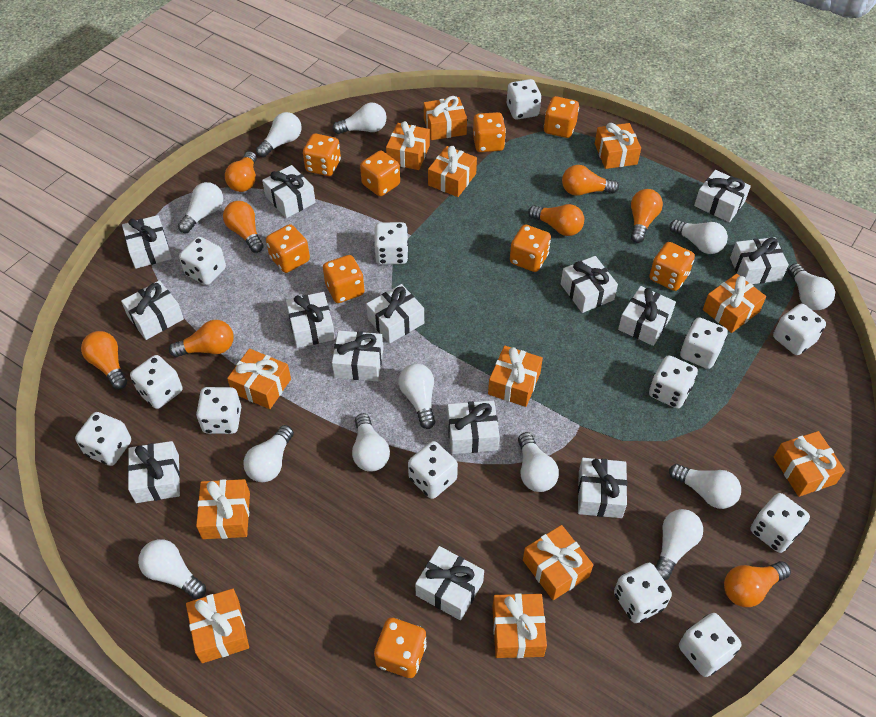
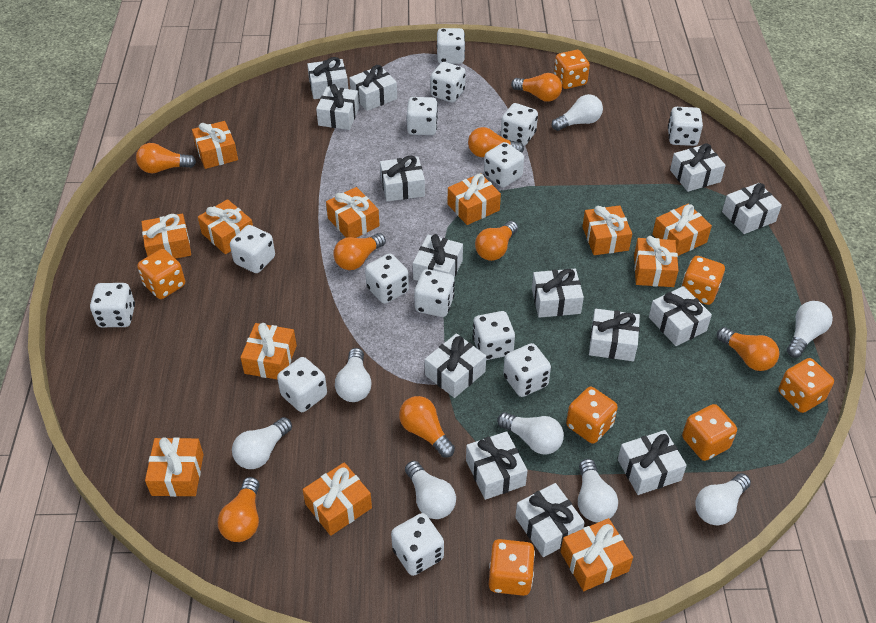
orange dice: [266,224,310,273] [303,134,341,176] [323,255,365,303] [360,150,400,196] [374,618,427,678] [473,112,506,152] [510,224,551,272] [544,96,579,138] [649,242,695,291] = 9 -> [137,249,185,299] [489,539,535,596] [554,50,590,89] [566,387,618,443] [681,256,725,305] [682,404,737,461] [778,358,834,413] = 7
white dice: [75,412,131,466] [130,355,183,409] [179,237,226,285] [196,387,241,434] [374,222,409,264] [408,441,458,499] [507,79,541,120] [614,563,672,623] [649,355,698,409] [679,613,741,677] [680,317,728,369] [751,493,810,553] [773,304,826,355] = 13 -> [90,283,135,327] [230,225,275,273] [277,357,327,412] [365,253,409,304] [391,513,444,576] [407,97,438,135] [414,269,455,317] [431,62,466,102] [437,28,465,64] [473,311,515,360] [484,142,524,187] [501,103,538,146] [503,343,551,397] [668,107,703,146] = 14
white light bulb: [138,539,206,599] [178,182,223,233] [243,425,294,482] [256,112,302,157] [332,103,387,134] [352,413,390,472] [398,364,435,429] [518,432,559,492] [655,509,703,580] [669,220,728,254] [669,464,741,509] [788,263,835,310] = 12 -> [232,417,292,469] [335,348,372,402] [405,461,456,519] [497,412,564,454] [552,94,603,131] [578,459,618,522] [695,473,751,525] [787,301,833,358] = 8

